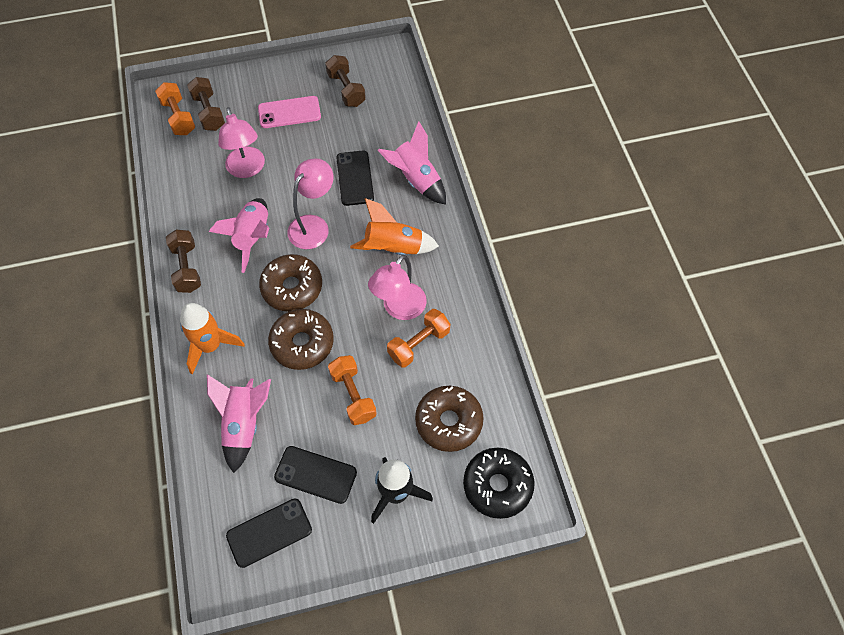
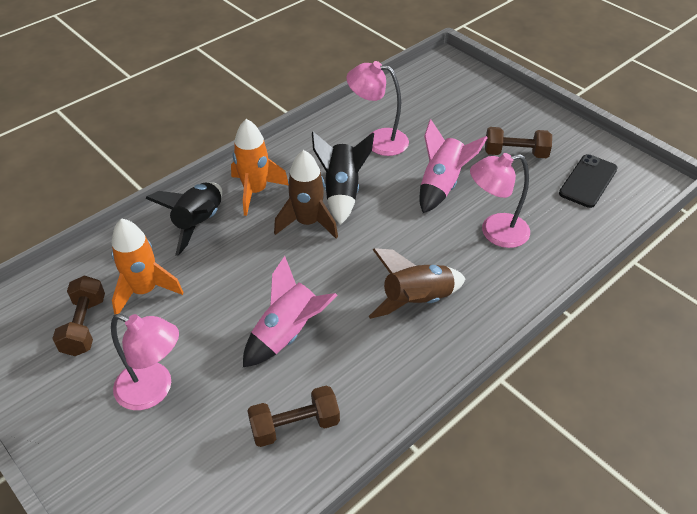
black donut: [463,448,535,519] = 1 -> none = 0
black phone: [226,498,312,568] [274,446,357,504] [336,151,374,206] = 3 -> [559,154,618,208] = 1
black rocket: [371,457,433,524] = 1 -> [145,182,222,256] [312,132,374,225] = 2
brown donut: [259,254,322,312] [268,309,334,370] [415,386,484,452] = 3 -> none = 0
brown rocket: none = 0 -> [274,150,338,239] [369,248,466,319] = 2
orange dumbbell: [155,82,195,135] [328,355,377,425] [387,309,450,368] = 3 -> none = 0
pink phone: [258,96,321,128] = 1 -> none = 0
pink rocket: [207,374,271,473] [209,198,269,273] [377,121,446,205] = 3 -> [243,256,338,367] [419,119,488,213] = 2

